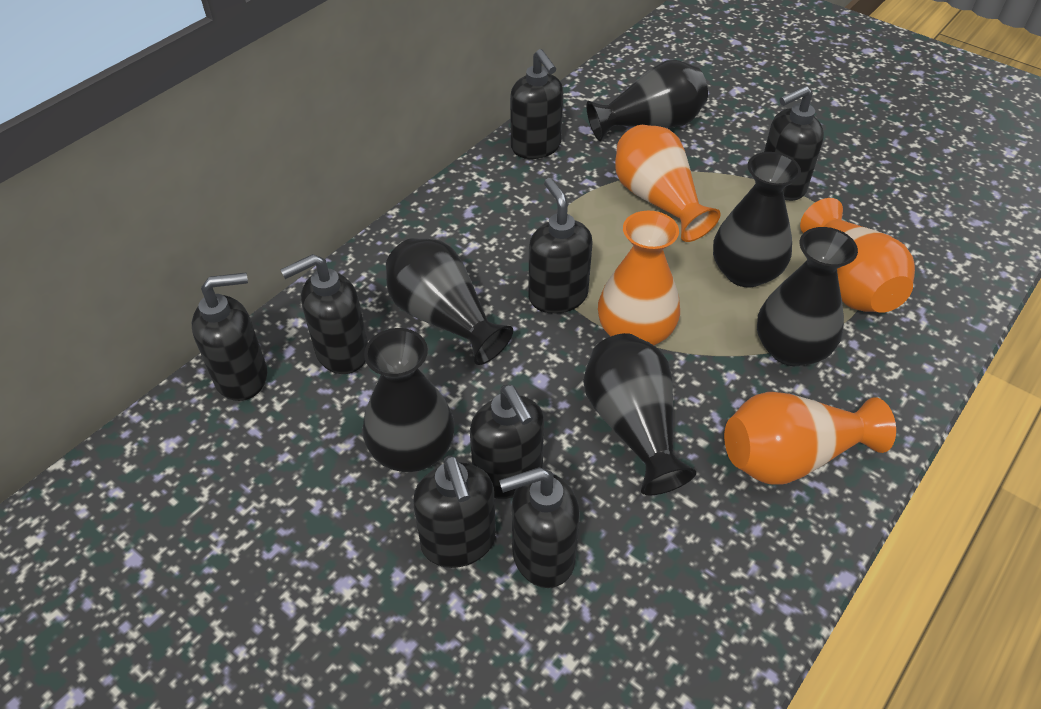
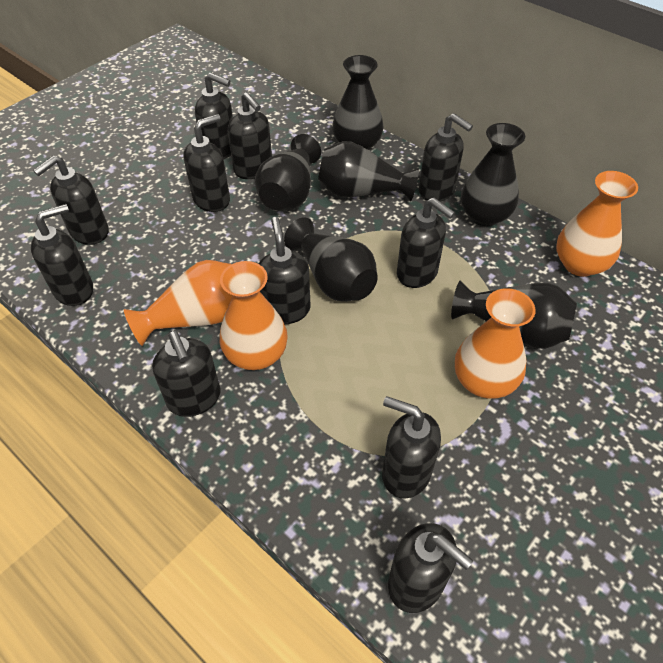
black soap dispenser: [192,273,267,401] [280,254,368,374] [413,455,496,568] [470,385,544,499] [499,467,580,588] [510,49,563,159] [528,178,592,314] [764,86,824,201] = 8 -> [31,204,93,306] [33,156,109,245] [152,331,221,417] [183,114,230,212] [195,72,233,159] [228,92,272,179] [258,217,311,324] [382,396,441,498] [388,523,473,613] [397,198,455,288] [419,113,473,202] = 11

